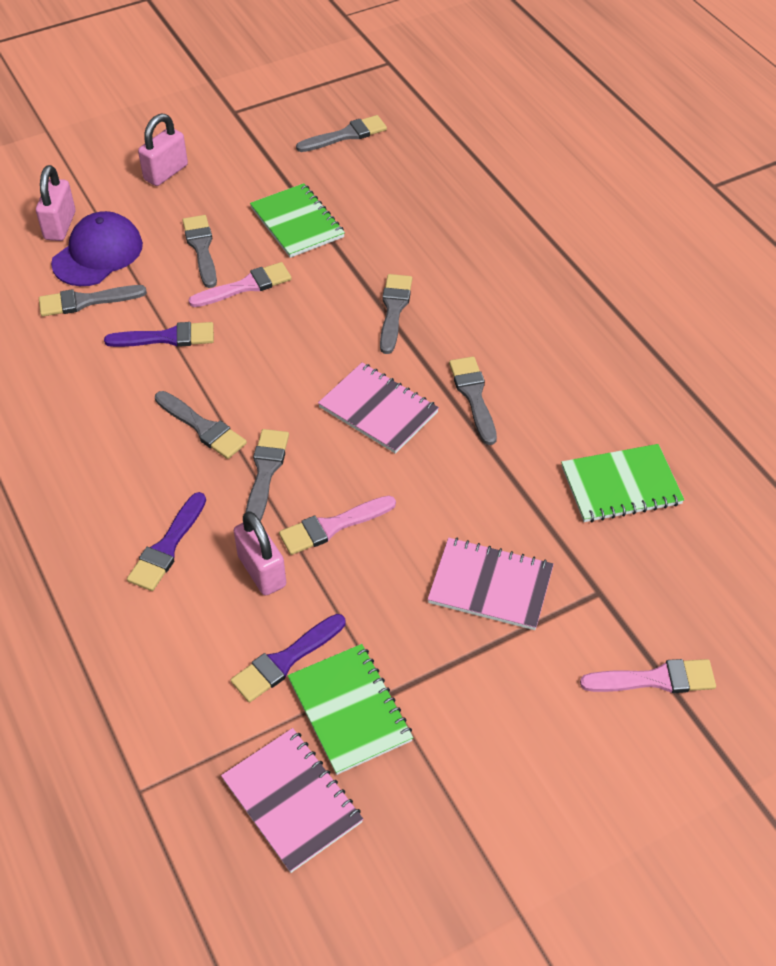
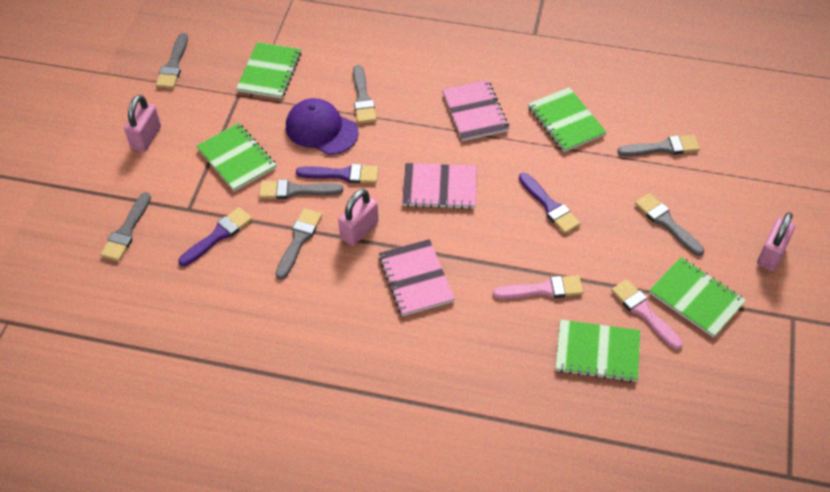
green notebook: [250,183,345,258] [288,644,413,775] [561,444,684,522] = 3 -> [196,123,276,192] [236,42,302,99] [528,87,607,152] [555,320,640,383] [649,257,746,338] = 5
pink brush: [189,262,292,307] [279,496,396,555] [580,659,716,693] = 3 -> [493,275,583,299] [611,279,683,350] = 2

